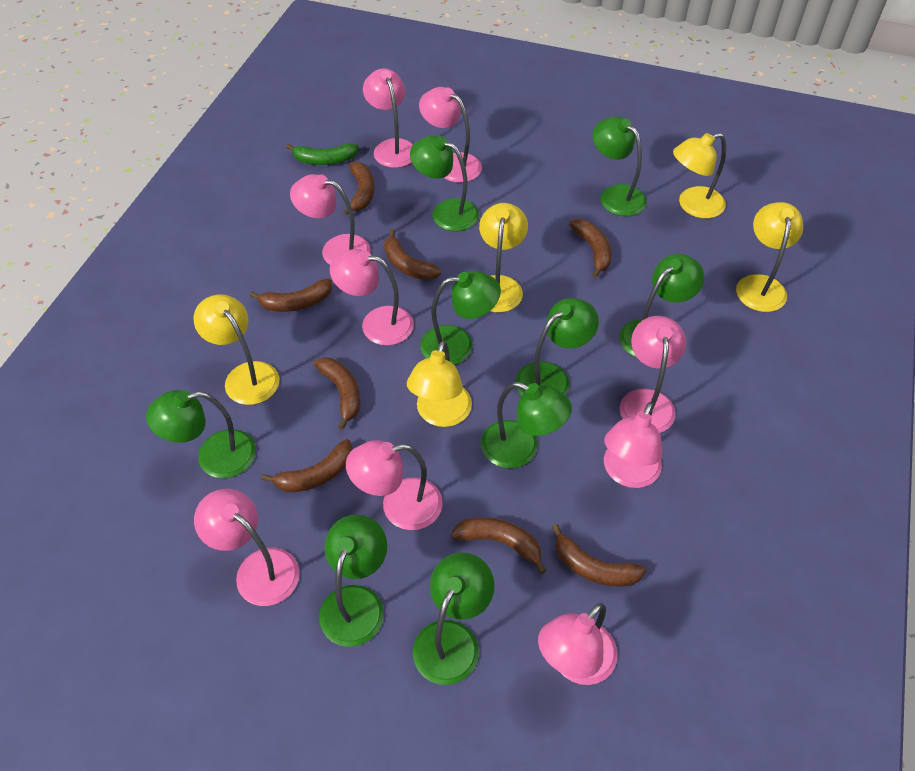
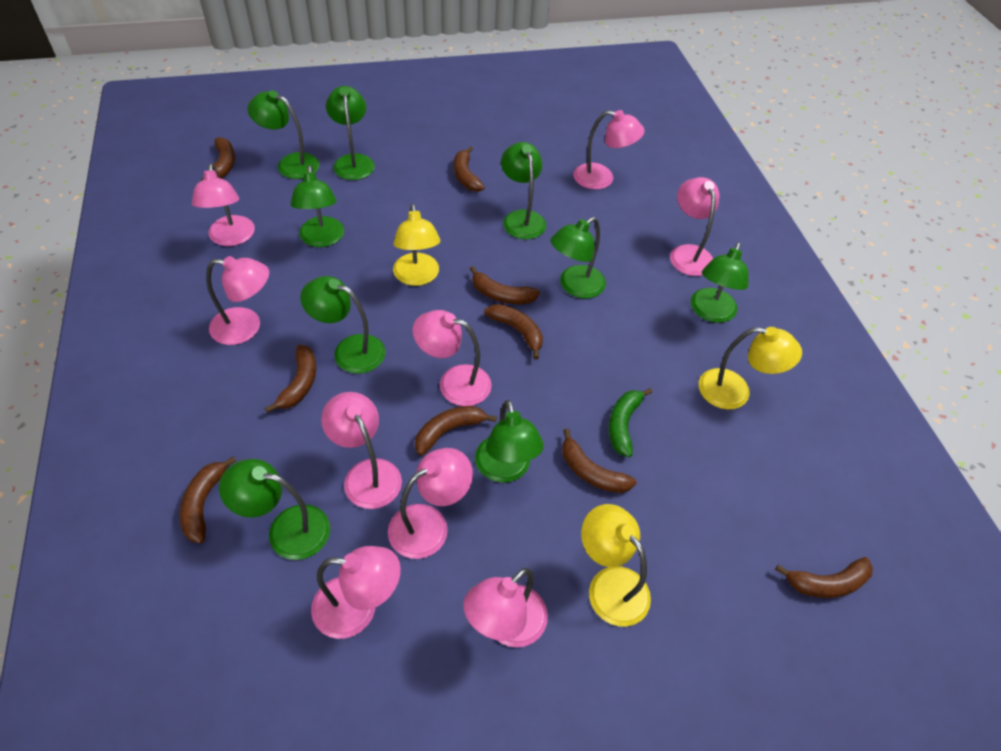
brown banana: [249,279,332,312] [261,439,353,492] [313,357,360,430] [344,161,374,215] [384,229,442,280] [451,517,547,574] [552,524,646,587] [569,219,612,278] = 8 -> [180,457,236,544] [201,137,235,181] [265,345,316,413] [415,406,497,456] [454,146,485,192] [470,266,540,304] [484,304,543,359] [562,429,637,493] [775,557,873,598] = 9
yellow lamp: [194,294,279,405] [407,340,472,427] [479,203,528,313] [673,133,726,218] [736,202,803,312] = 5 -> [393,204,440,286] [581,504,651,627] [699,327,802,409] = 3

